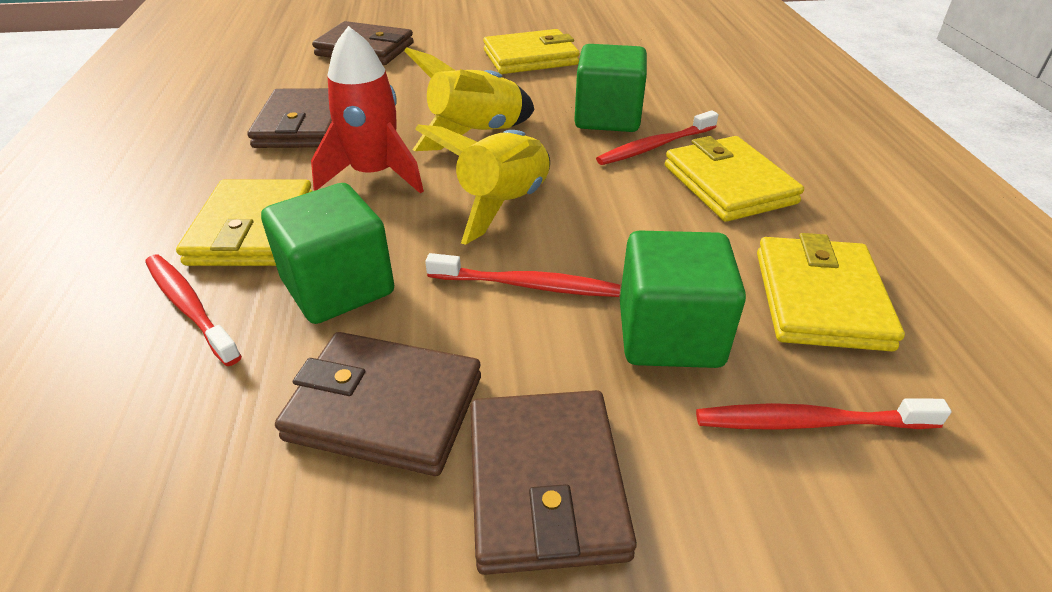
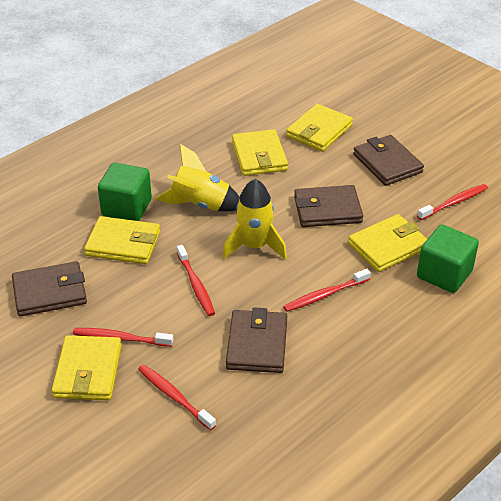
green cube: [261,183,394,324] [574,44,647,132] [620,230,746,368] = 3 -> [98,163,152,221] [417,225,479,293] = 2
red rocket: [311,26,424,194] = 1 -> none = 0
red toothbrush: [145,254,242,366] [425,253,620,297] [596,110,719,165] [696,398,951,430] = 4 -> [73,328,174,347] [138,364,216,430] [177,245,215,316] [283,269,371,312] [417,184,488,220] = 5
yellow wallet: [176,179,312,266] [483,29,580,74] [665,136,804,222] [757,233,905,351] = 4 -> [51,335,122,400] [84,216,160,264] [232,129,288,176] [286,104,353,152] [348,214,427,272] = 5

